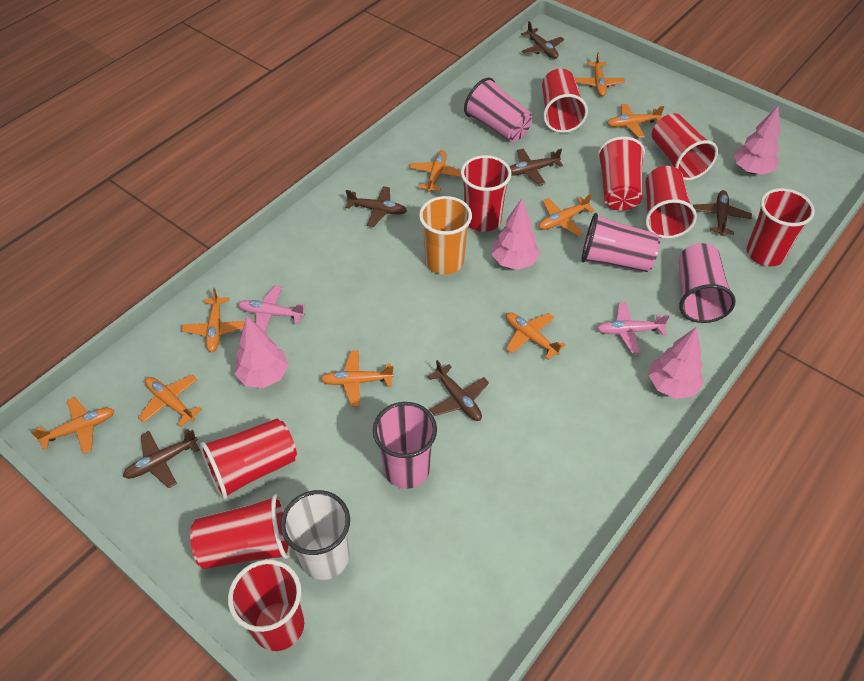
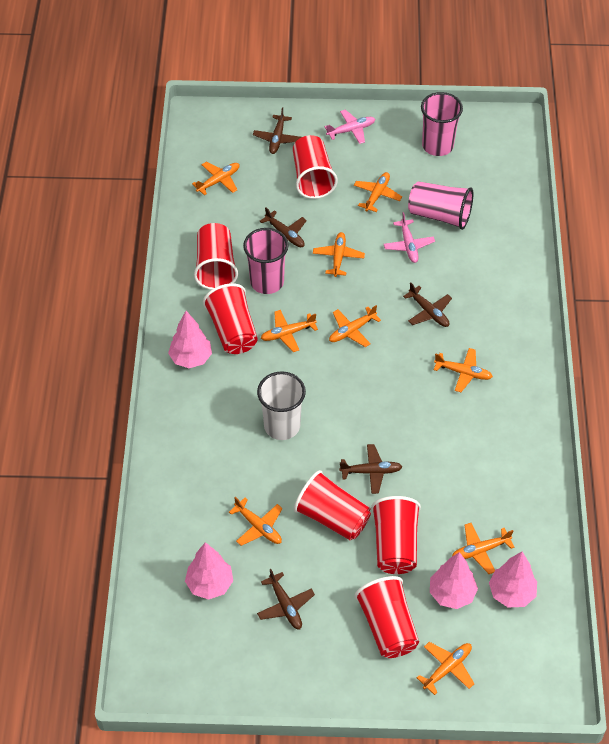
brown plane: [123,429,200,488] [346,186,407,227] [428,360,489,421] [510,149,563,185] [521,21,564,59] [693,190,752,236] = 6 -> [253,107,301,154] [257,569,315,629] [260,207,307,247] [339,444,402,494] [403,283,452,327] = 5
orange cup: [419,196,472,275] = 1 -> none = 0
pink cup: [373,402,437,489] [464,78,532,142] [582,213,660,272] [679,243,736,323] = 4 -> [243,228,289,294] [408,181,473,230] [421,92,463,156] = 3
red cup: [190,494,291,569] [200,418,297,500] [228,560,304,651] [461,155,511,232] [542,69,588,133] [597,136,645,211] [645,166,697,239] [652,113,718,181] [747,188,815,266] = 9 -> [194,223,238,290] [203,283,258,354] [293,135,338,199] [294,470,371,540] [354,576,419,658] [371,496,421,574] = 6

